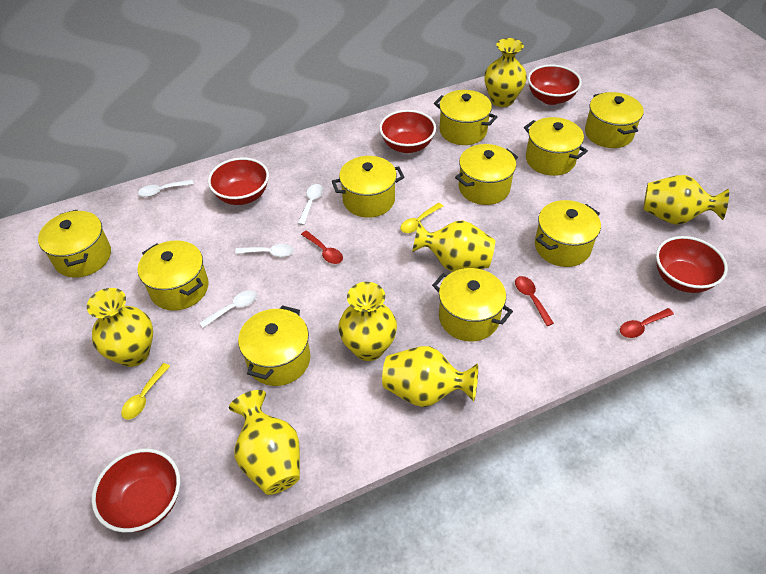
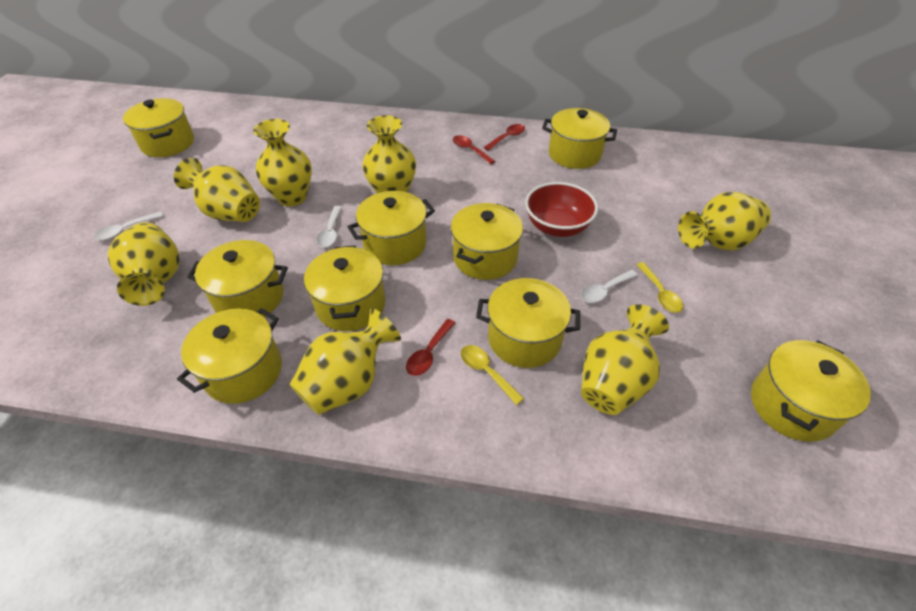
red bowl: [92,448,180,533] [208,157,269,205] [379,110,436,153] [528,65,582,105] [656,236,728,293] = 5 -> [525,182,598,237] = 1
white spoon: [138,180,194,197] [199,290,257,328] [235,244,294,257] [298,184,323,225] = 4 -> [94,212,163,241] [317,206,342,248] [581,270,638,303] = 3
yellow pot: [38,210,111,278] [138,240,209,311] [238,305,310,386] [332,156,404,218] [432,268,513,342] [434,90,497,145] [455,144,518,205] [524,117,588,176] [535,200,601,267] [585,92,644,148] = 10 -> [123,98,194,157] [177,308,282,404] [187,240,288,317] [304,245,386,331] [348,191,435,265] [451,203,523,280] [476,278,580,368] [542,108,617,169] [751,340,871,442] = 9

